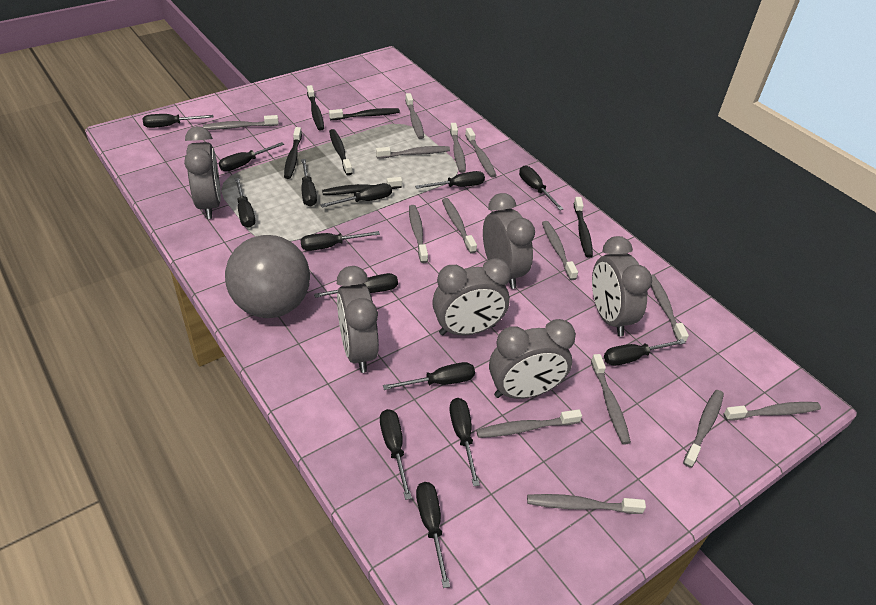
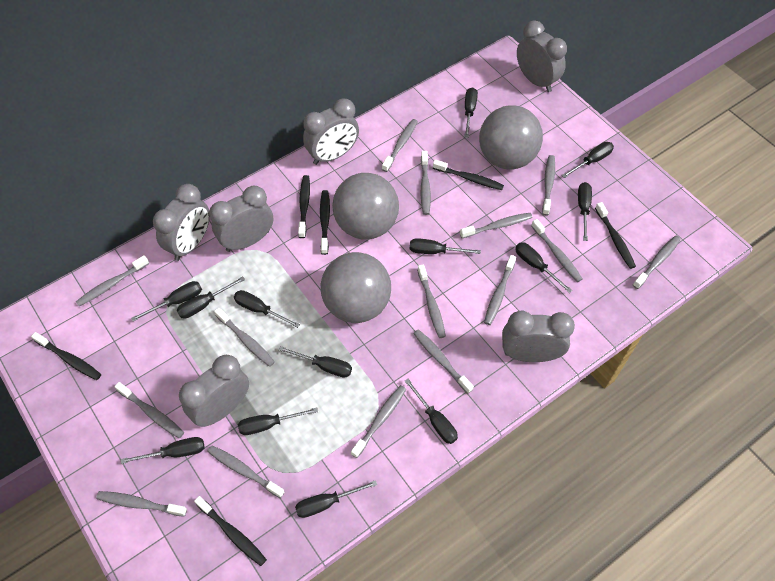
black screwdriver: [142,114,213,128] [219,142,284,171] [235,178,255,228] [301,159,317,207] [301,231,380,251] [314,273,398,298] [320,183,392,208] [380,409,412,500] [383,362,475,390] [415,171,485,189] [416,482,450,588] [449,398,480,486] [519,166,563,210] [604,339,685,366] = 14 -> [121,437,204,464] [131,281,202,321] [177,276,245,319] [234,290,300,328] [238,407,318,435] [279,346,352,378] [295,480,377,518] [405,379,458,444] [410,238,481,254] [464,87,478,138] [515,242,572,293] [562,142,614,178] [578,182,592,241] = 13
grey ball: [225,235,310,318] = 1 -> [321,252,391,323] [332,173,399,240] [479,106,543,170] = 3
grey toothbrush: [203,115,279,130] [376,146,450,159] [405,93,424,139] [409,205,428,263] [442,198,477,254] [450,123,466,173] [465,128,497,178] [476,409,582,438] [527,494,646,514] [542,221,578,280] [591,354,631,445] [651,275,689,343] [683,390,724,468] [723,402,821,421] = 14 -> [76,255,149,306] [96,491,187,517] [114,382,184,438] [207,445,285,498] [214,308,275,367] [351,385,406,458] [382,119,418,172] [413,329,474,393] [417,264,446,338] [421,151,431,215] [460,213,532,238] [484,255,516,325] [531,219,582,282] [542,155,555,216] [633,236,681,289] = 15

